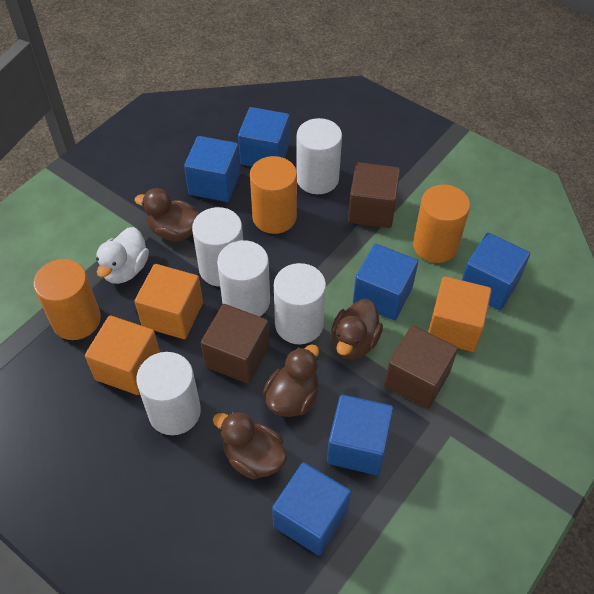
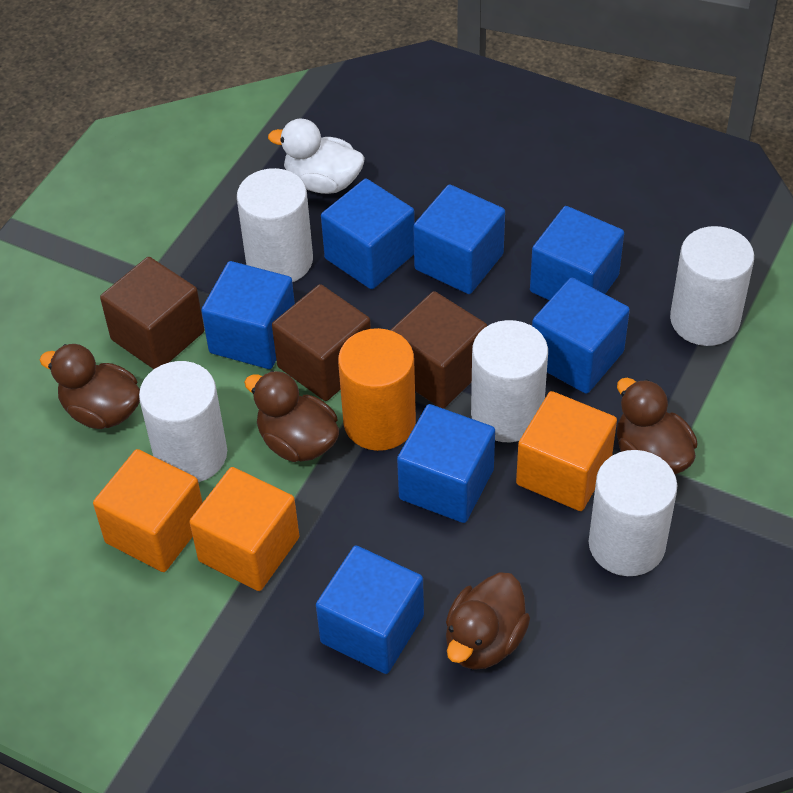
blue cube: [184,136,241,202] [238,107,290,167] [272,462,351,556] [327,395,393,475] [353,244,418,320] [462,233,530,310] = 6 -> [201,261,295,369] [316,546,424,674] [321,179,415,289] [397,404,495,523] [413,184,505,294] [530,206,624,300] [532,277,630,394] = 7
orange cylinder: [33,259,101,340] [250,156,297,234] [413,185,470,263] = 3 -> [338,328,416,451] = 1

